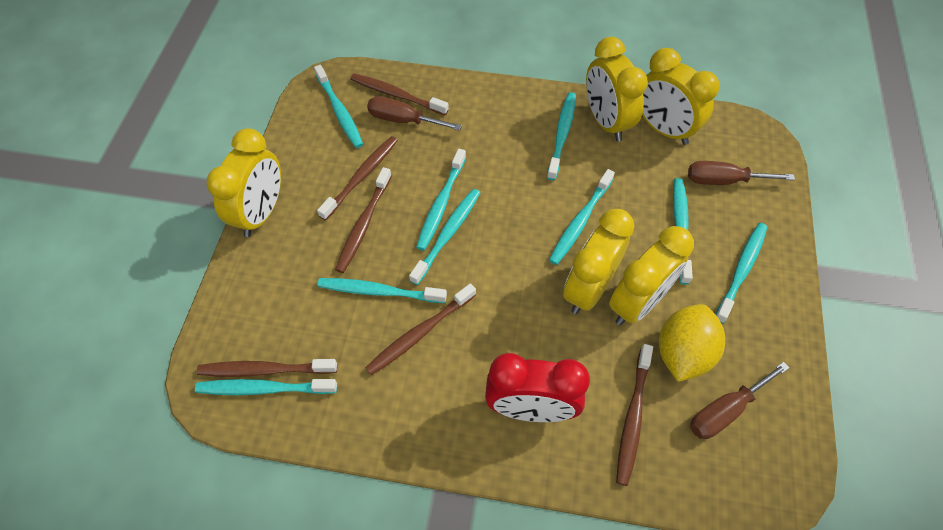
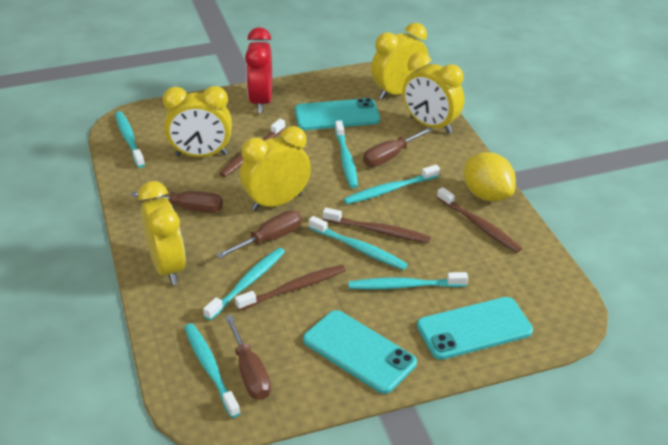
brown screwdriver: [367,96,462,131] [688,161,795,185] [690,362,789,439] = 3 -> [130,191,223,213] [216,210,302,259] [225,315,271,400] [363,127,432,167] = 4
brown toothbrush: [197,359,337,377] [317,136,398,221] [335,167,392,273] [350,73,449,115] [365,283,476,375] [616,344,653,486] = 6 -> [219,119,285,177] [235,265,346,311] [323,208,431,243] [437,187,522,253] = 4
turquoise phone: none = 0 -> [295,98,380,130] [303,310,417,394] [417,297,533,360] = 3
turquoise toothbrush: [195,379,337,395] [314,65,363,148] [317,278,447,303] [409,189,480,285] [416,149,466,251] [547,92,576,181] [549,169,615,265] [673,178,693,285] [715,223,768,324] = 9 -> [115,111,145,168] [184,323,240,418] [203,248,285,321] [309,216,408,270] [335,121,358,188] [344,165,440,204] [348,272,468,290] = 7

